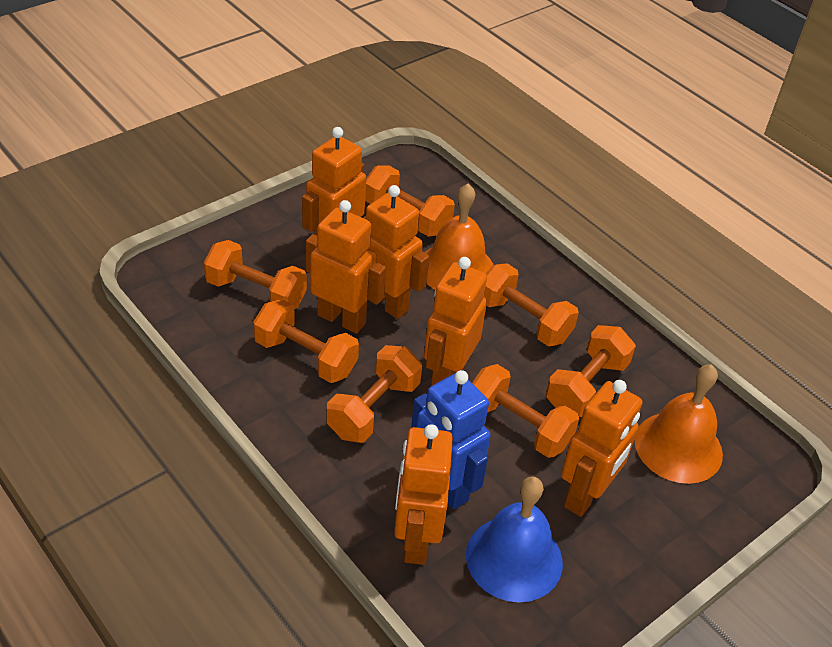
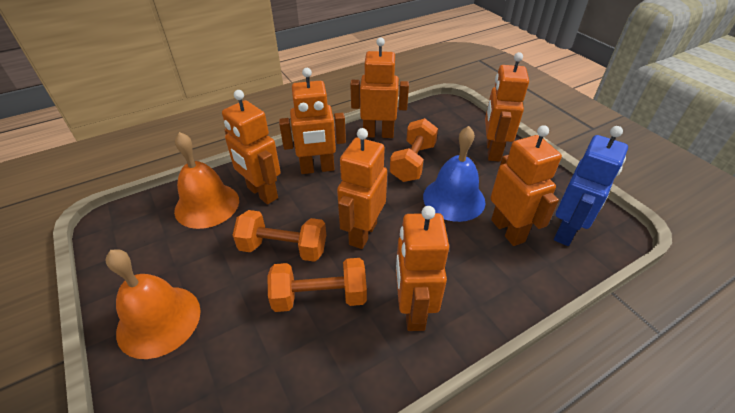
orange dumbbell: [204,240,307,309] [253,299,359,383] [327,345,422,443] [365,165,455,237] [472,364,579,458] [484,263,579,347] [546,325,636,417] = 7 -> [232,210,326,262] [267,258,367,312] [390,118,438,182] = 3
orange robot: [302,127,366,236] [306,200,386,334] [363,185,429,319] [394,424,453,565] [424,257,487,386] [561,380,642,517] = 6 -> [222,90,281,204] [279,68,346,174] [337,128,387,249] [350,37,409,138] [396,206,449,331] [485,52,529,162] [490,125,562,246] = 7

